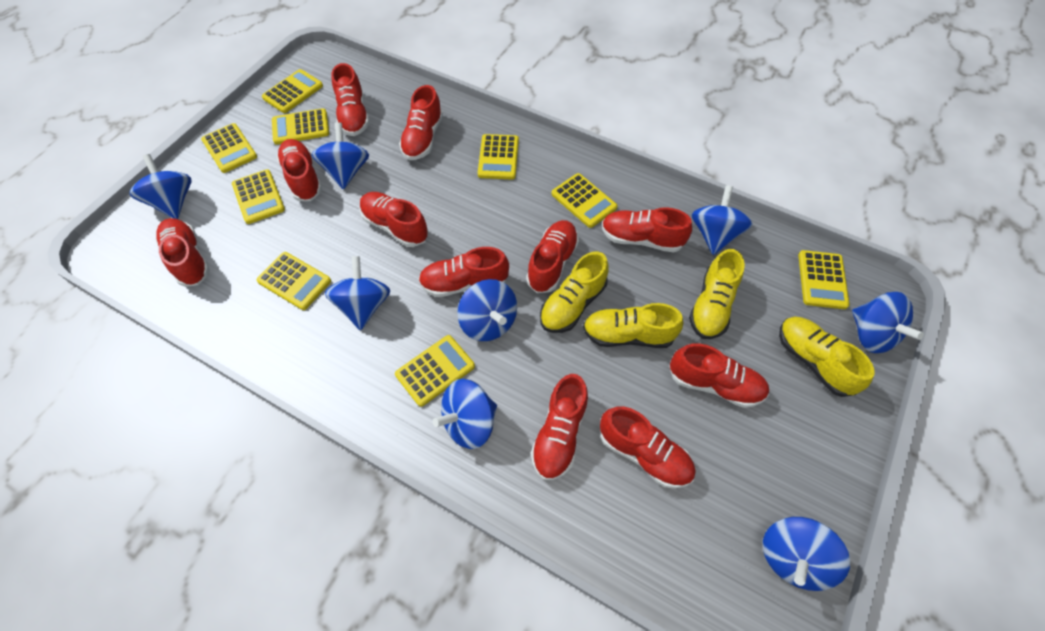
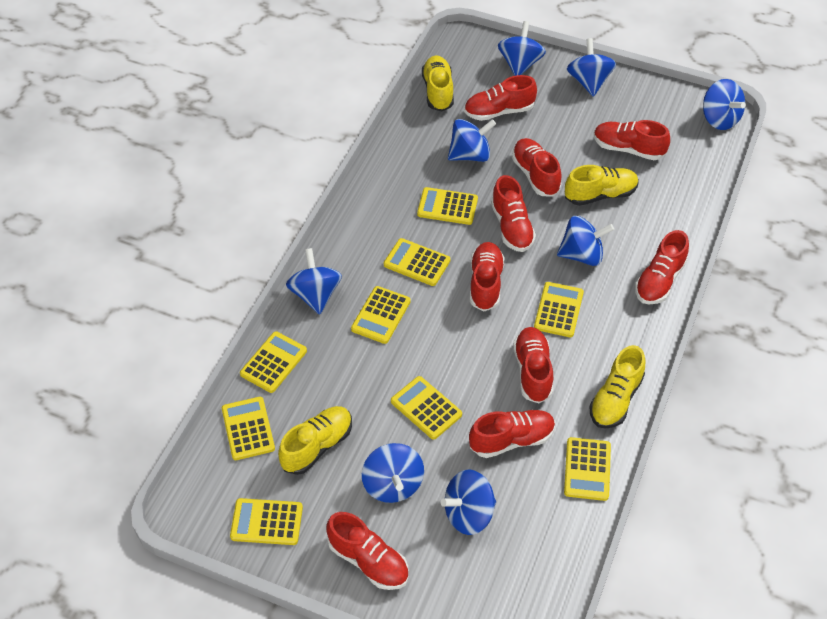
red shoe: [156,218,210,287] [277,139,322,201] [331,63,370,136] [359,192,429,247] [399,85,443,160] [418,247,509,297] [526,220,579,293] [531,374,588,480] [600,406,695,489] [602,207,692,252] [669,343,769,408] = 11 -> [326,512,409,590] [464,75,537,121] [469,410,555,458] [470,242,505,311] [491,175,536,252] [512,138,562,197] [513,327,553,403] [594,120,670,160] [635,230,689,304] = 9

